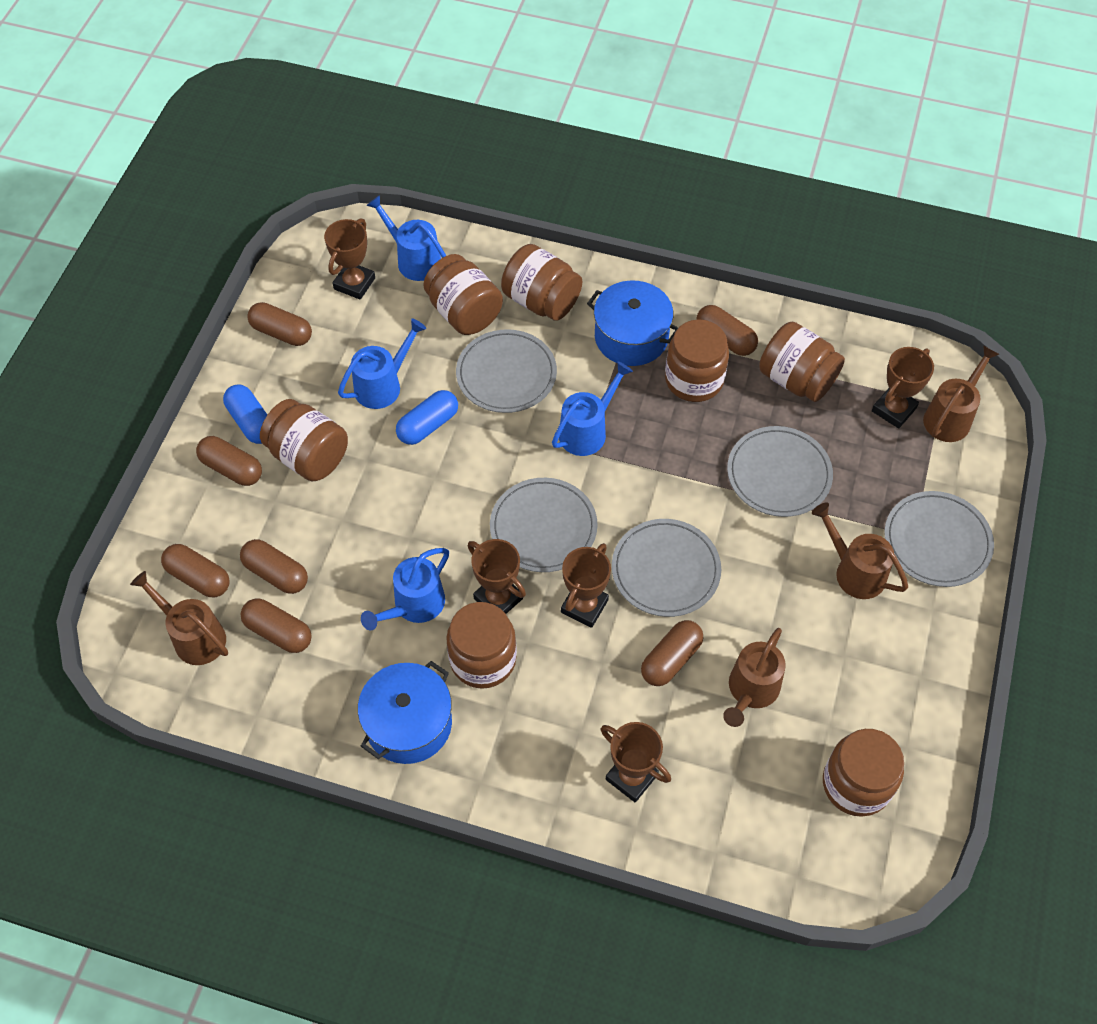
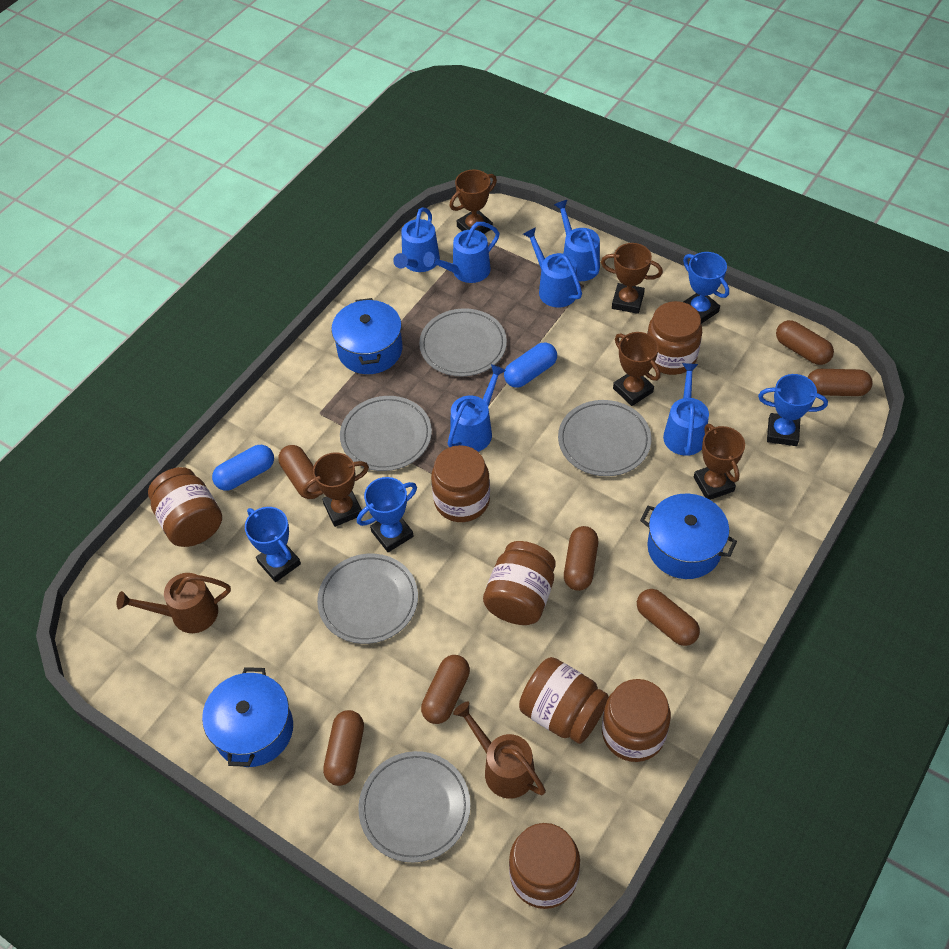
blue pot: [358,661,452,764] [587,280,678,366] = 2 -> [202,667,293,767] [331,298,402,374] [640,494,737,579] = 3
blue trophy: none = 0 -> [245,507,301,582] [357,477,417,552] [683,252,729,324] [758,374,828,446] = 4
blue watering can: [338,318,426,409] [361,548,449,630] [366,195,446,281] [552,361,633,456] = 4 -> [393,207,440,272] [423,222,499,283] [448,364,506,452] [523,227,582,308] [554,200,600,281] [663,363,709,456] = 6
brown watering can: [130,571,228,665] [723,628,786,727] [812,502,908,599] [923,346,999,442] = 4 -> [117,573,231,633] [453,702,546,799] = 2

